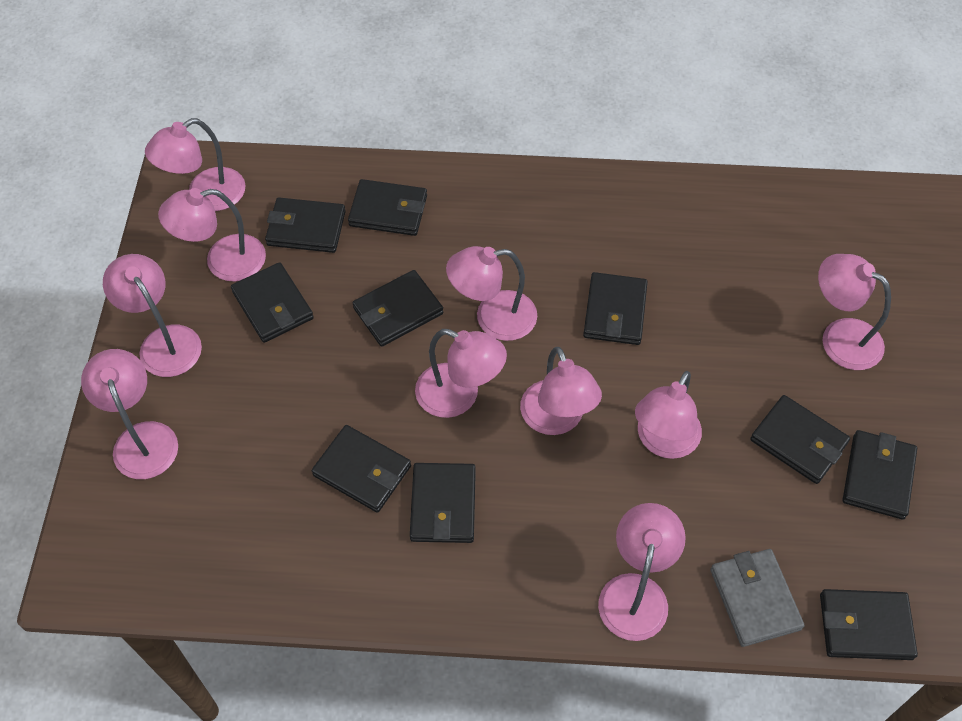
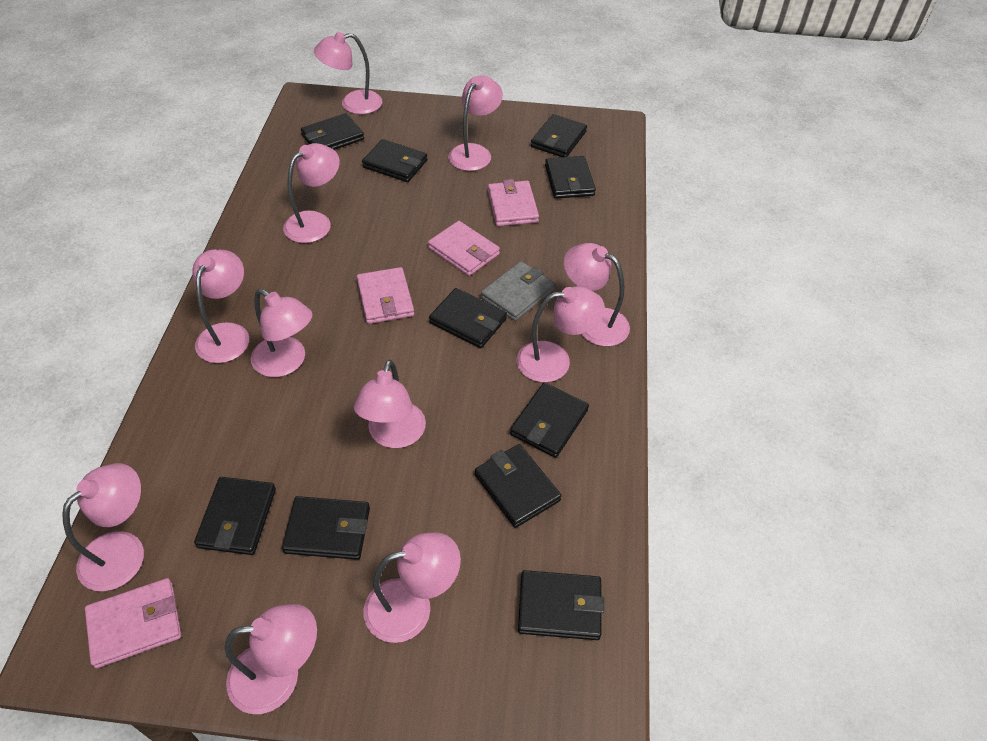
pink lamp: [81,349,178,479] [103,254,202,377] [145,118,246,211] [158,188,266,282] [415,329,507,418] [446,246,537,341] [520,347,602,435] [598,503,686,641] [635,371,702,459] [818,254,891,370] = 10 -> [62,463,144,591] [192,249,249,363] [225,604,317,714] [251,289,313,377] [283,143,340,243] [314,32,382,114] [354,360,426,448] [363,532,461,643] [448,76,503,171] [516,286,605,382] [564,243,630,347] = 11
pink wallet: none = 0 -> [85,578,181,668] [357,267,414,324] [428,221,500,276] [488,179,539,226] = 4

